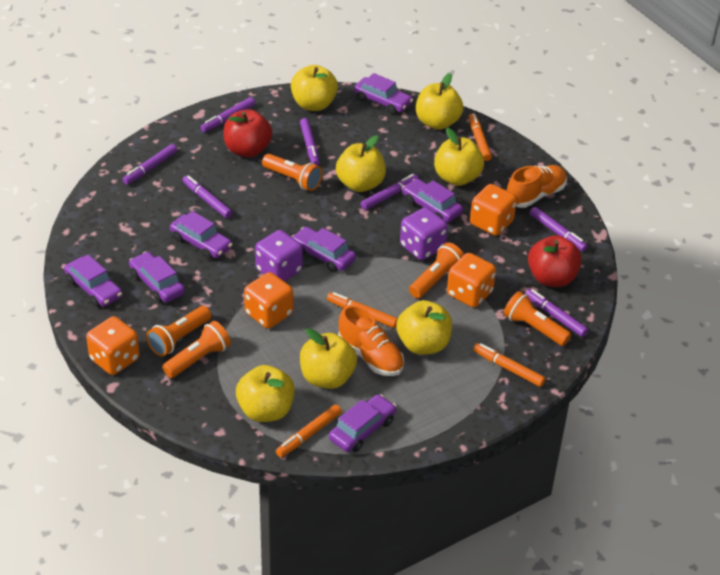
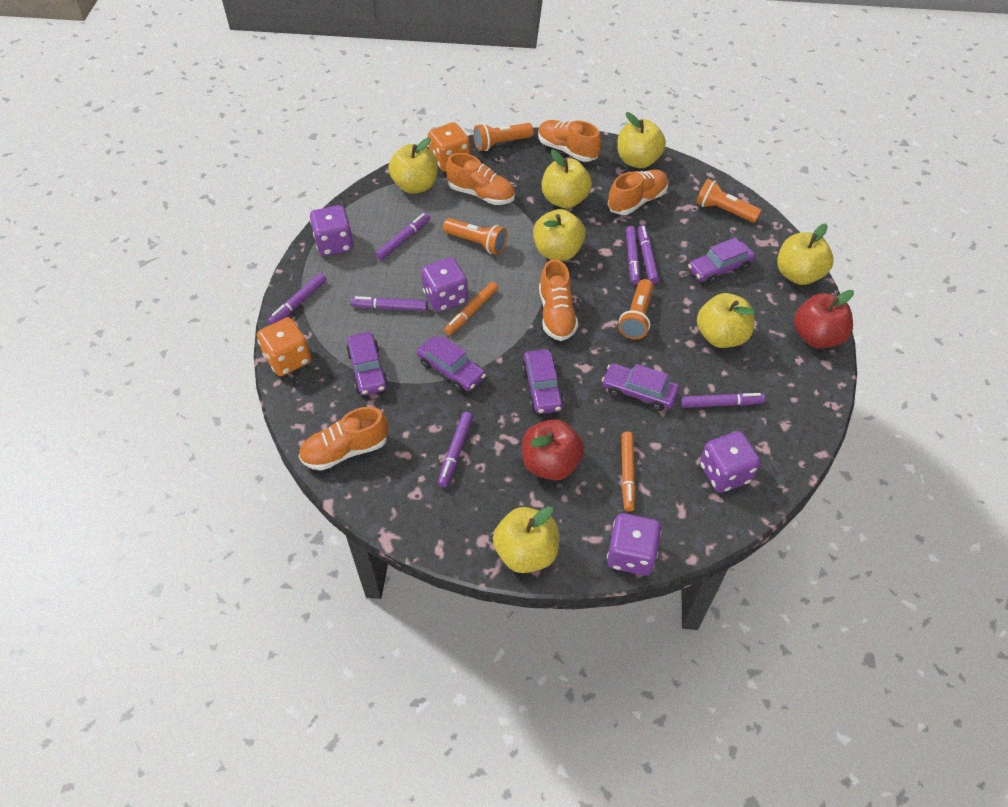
orange dice: [86,316,140,375] [244,272,293,329] [447,253,496,308] [470,184,517,236] = 4 -> [257,318,311,376] [428,122,470,172] = 2
orange flashlight: [146,306,211,357] [162,321,231,378] [262,154,322,191] [409,242,464,298] [504,291,571,346] = 5 -> [443,218,508,255] [473,123,534,151] [618,279,654,339] [696,179,762,223] = 4
orange marker: [276,404,342,457] [327,292,398,328] [469,113,492,161] [473,343,546,387] = 4 -> [444,282,498,335] [621,432,636,512] = 2
orange shoe: [338,305,404,376] [507,165,567,208] = 2 -> [299,407,389,471] [446,153,515,205] [538,120,601,162] [539,259,578,341] [608,169,668,215] = 5
purple car: [64,255,122,307] [129,251,185,303] [170,211,233,260] [292,227,356,272] [329,394,397,452] [354,73,413,114] [402,179,463,222] = 7 -> [346,332,388,395] [417,335,486,392] [522,349,564,414] [602,364,679,411] [688,237,755,284] = 5
purple dice: [255,230,303,282] [400,207,448,260] = 2 -> [310,205,354,256] [421,257,468,312] [607,513,662,576] [700,431,760,493] = 4

